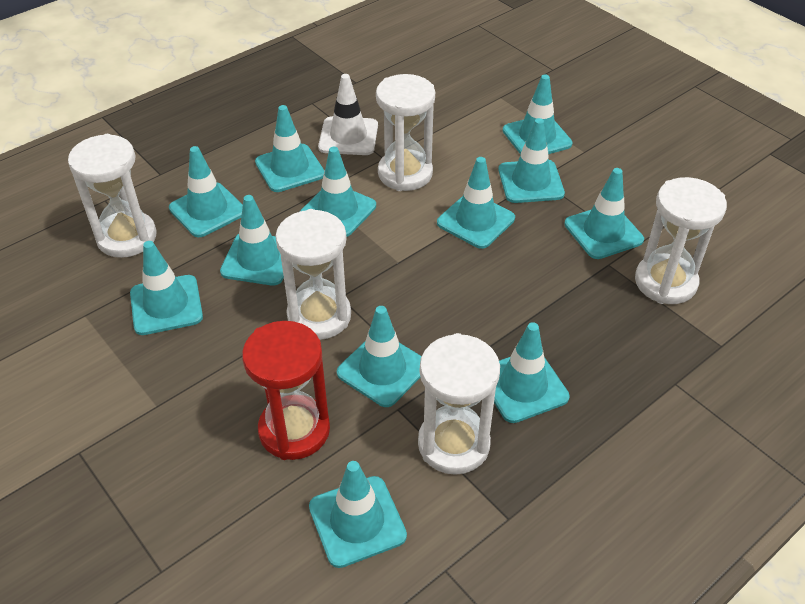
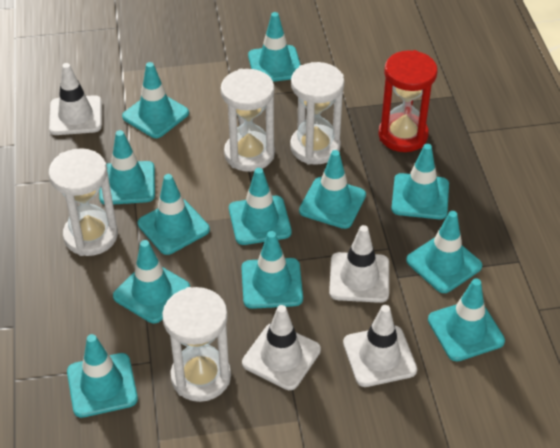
white hourglass: [68,134,157,258] [275,209,351,340] [376,74,435,191] [418,333,500,475] [635,177,727,304] = 5 -> [49,148,118,256] [162,287,231,402] [221,69,275,172] [290,62,344,165] = 4
white traffic cone: [318,74,378,155] = 1 -> [49,63,102,135] [242,305,321,390] [329,225,389,303] [343,305,417,387] = 4

